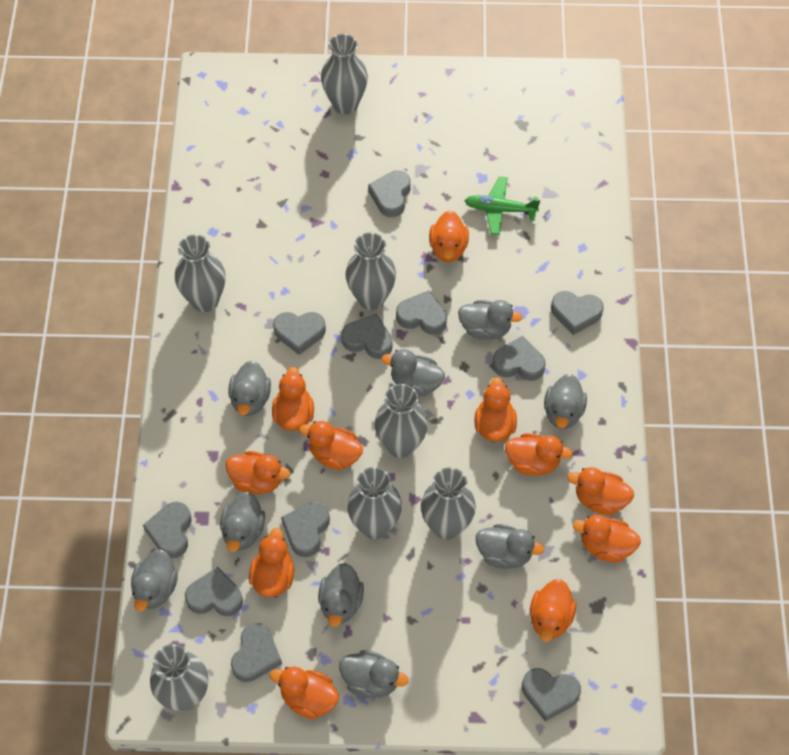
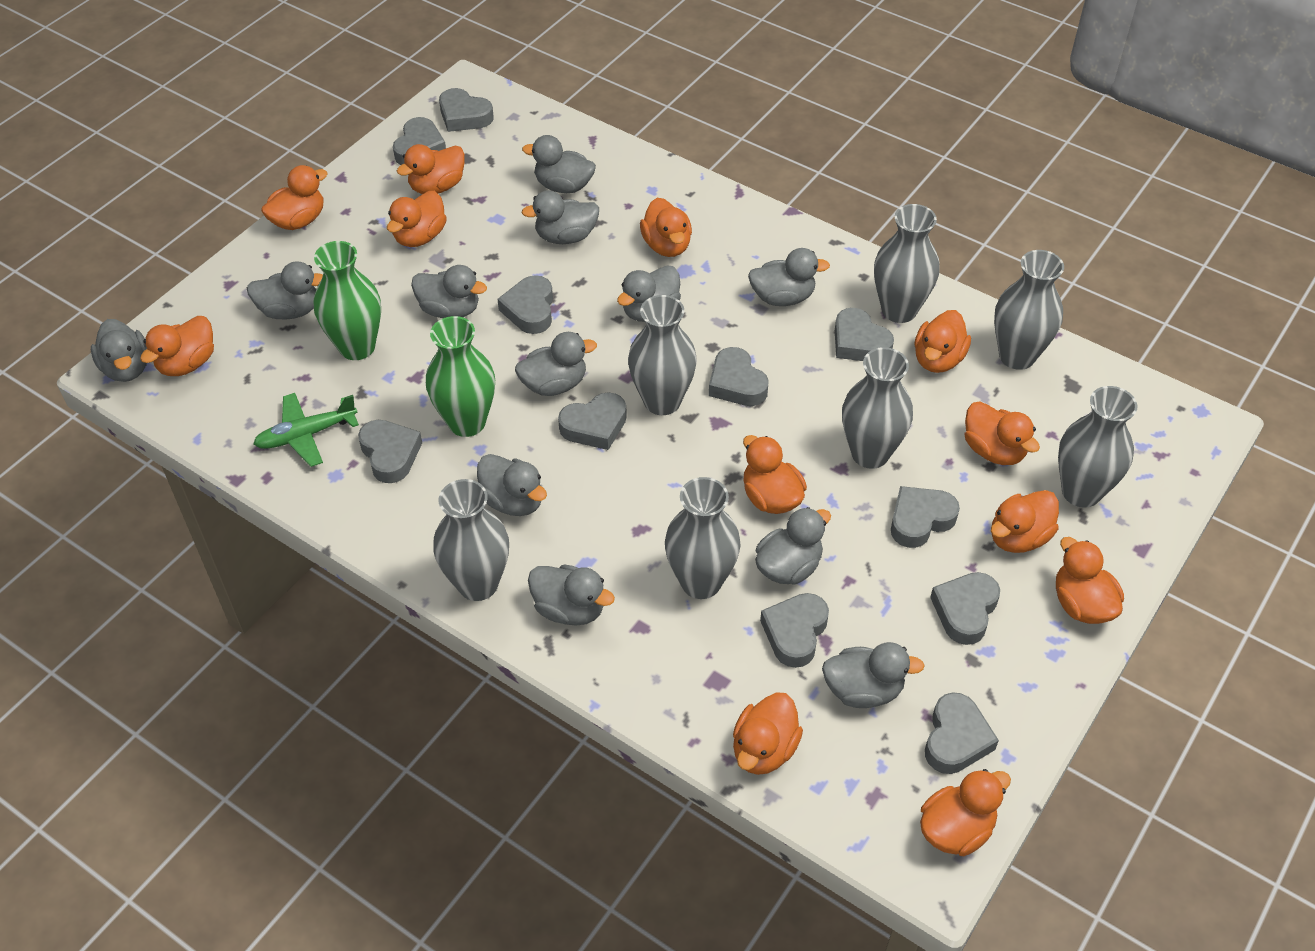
green vase: none = 0 -> [313,241,381,360] [426,316,495,437] = 2
grey duck: [131,549,178,612] [220,492,265,552] [228,361,271,416] [318,563,364,627] [339,650,409,698] [382,349,445,396] [458,300,522,340] [476,524,544,569] [544,374,587,429] = 9 -> [91,319,147,382] [247,261,323,320] [411,265,487,318] [477,454,547,516] [515,332,597,396] [522,135,596,193] [522,190,599,244] [528,565,615,626] [617,265,681,322] [748,248,830,306] [755,507,831,585] [822,642,925,708] = 12
orange duck: [226,451,290,494] [249,528,294,597] [270,666,339,719] [272,367,314,431] [299,421,363,470] [429,210,469,262] [474,377,517,442] [505,433,573,476] [530,579,576,642] [568,467,634,515] [573,515,641,563] = 11 -> [140,316,214,376] [261,165,328,230] [387,191,447,247] [397,144,465,194] [640,198,692,257] [733,692,803,775] [743,435,807,514] [915,310,971,373] [920,769,1011,856] [965,402,1040,465] [991,490,1059,553] [1056,537,1124,624] = 12

